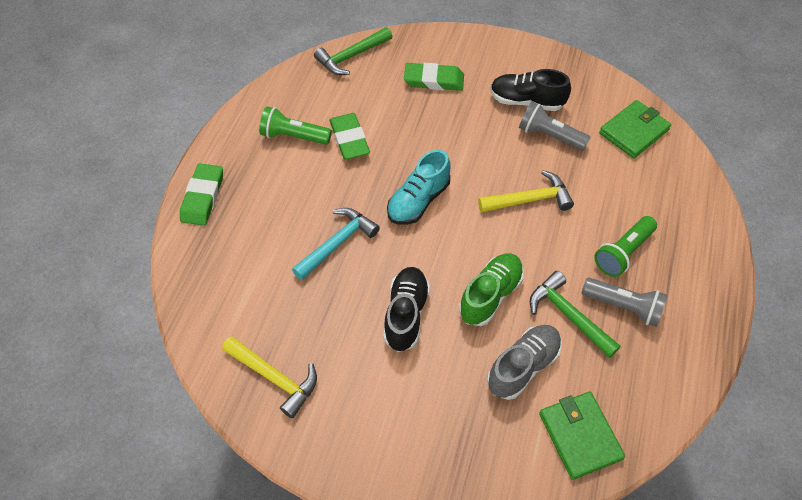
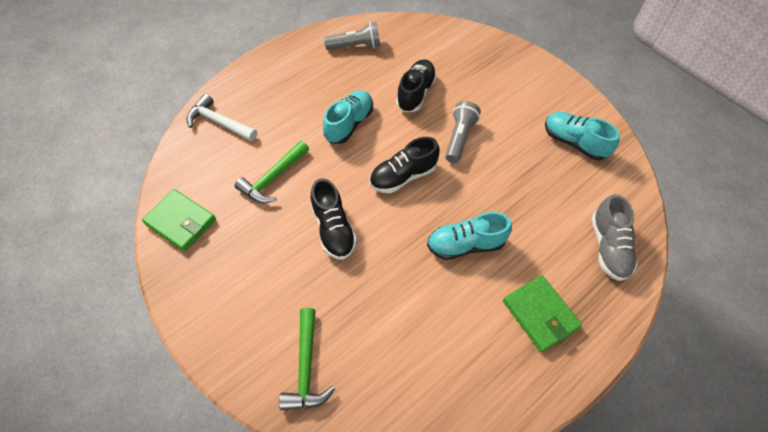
black shoe: [383,267,430,352] [490,69,571,111] = 2 -> [311,178,357,260] [370,137,440,193] [396,59,437,112] = 3
green eraser: [180,163,223,226] [330,113,370,159] [404,63,464,91] = 3 -> none = 0
green flashlight: [259,106,332,145] [594,216,657,277] = 2 -> none = 0
green shoe: [459,253,524,326] = 1 -> none = 0
turquoise hammer: [292,208,380,280] = 1 -> none = 0
turquoise shoe: [387,150,451,225] = 1 -> [323,90,373,144] [427,212,512,260] [545,112,620,160] = 3
white hammer: none = 0 -> [187,93,257,141] = 1
yellow hammer: [222,336,317,418] [478,170,574,213] = 2 -> none = 0

